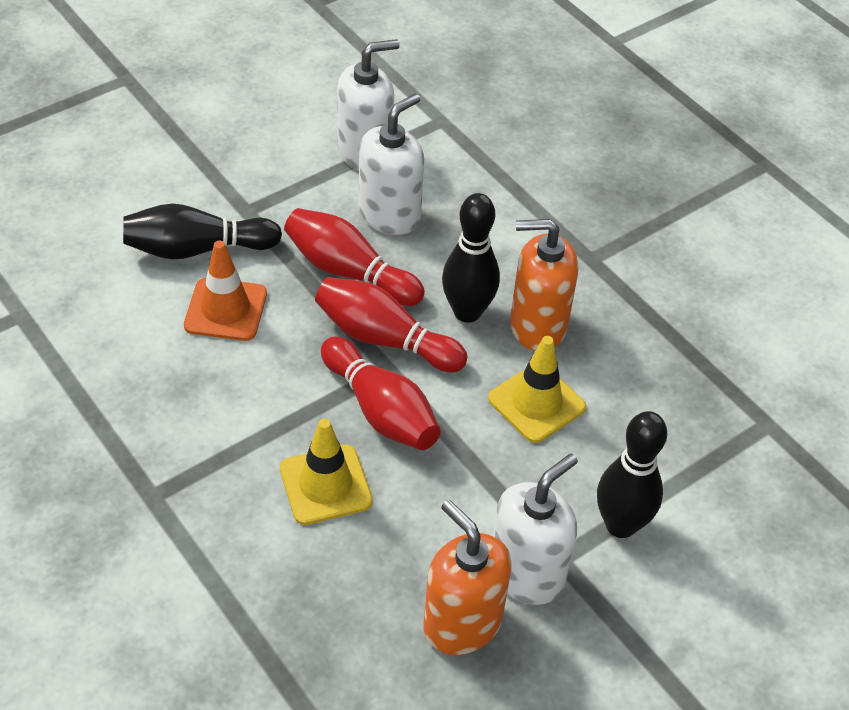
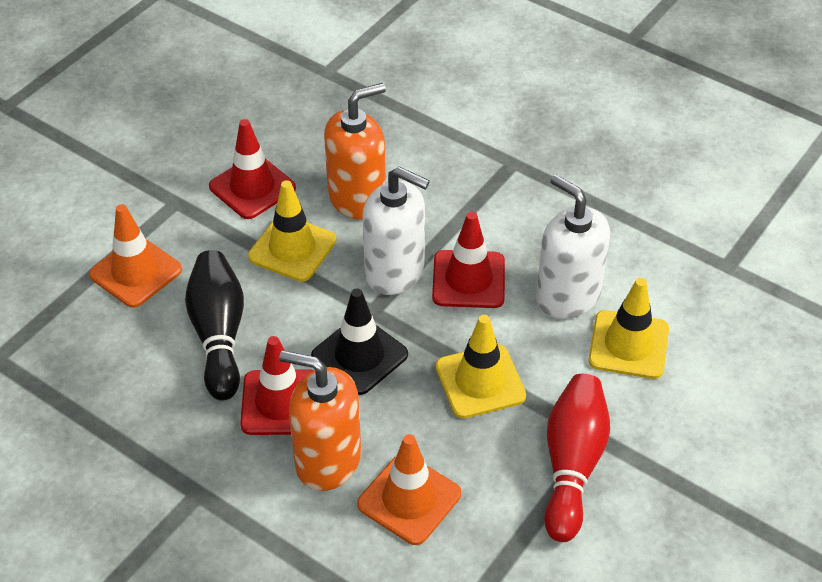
black bowling pin: [123,203,282,259] [442,193,500,323] [597,411,667,538] = 3 -> [185,250,244,401] = 1
black traffic cone: none = 0 -> [311,288,408,395] = 1
orange traffic cone: [184,240,267,341] = 1 -> [89,204,182,308] [357,434,461,545] = 2
red bowling pin: [284,208,425,306] [315,277,467,372] [321,337,441,450] = 3 -> [544,374,610,542] = 1
red traffic cone: none = 0 -> [209,119,296,219] [240,336,314,435] [432,212,505,308] = 3
white soap dispenser: [337,39,400,171] [359,94,424,235] [493,454,578,605] = 3 -> [363,167,430,295] [536,174,610,319] = 2
yellow traffic cone: [280,419,373,525] [488,336,586,443] = 2 -> [248,180,336,282] [435,315,526,418] [588,278,669,379] = 3

